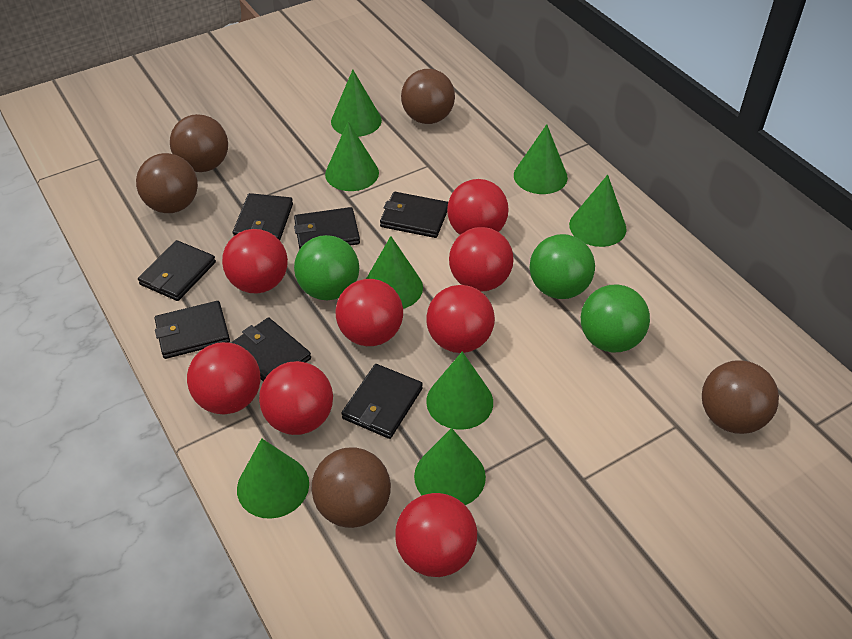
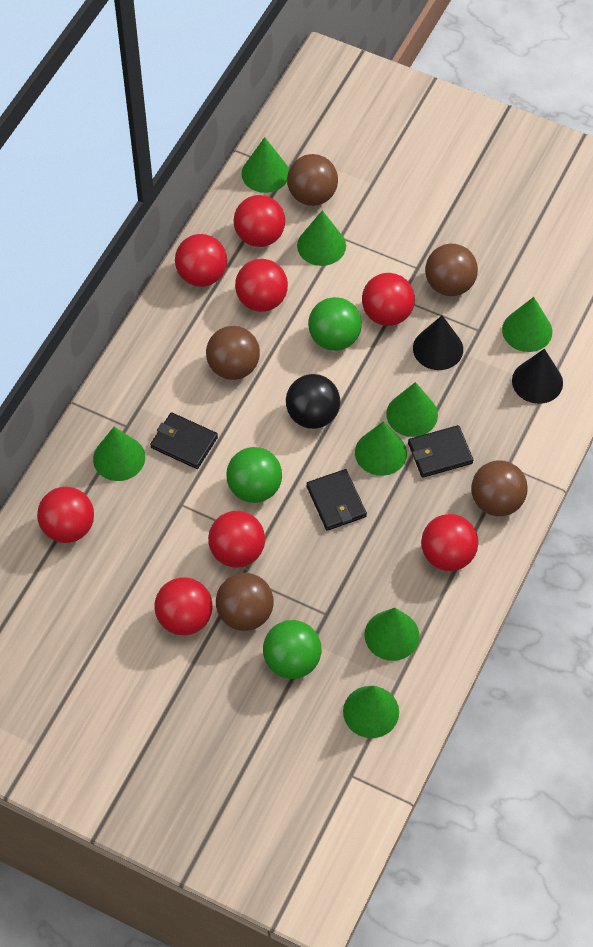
black ball: none = 0 -> [286,374,340,429] = 1
black cone: none = 0 -> [413,315,463,370] [512,349,563,404] = 2
black wallet: [138,240,216,301] [155,301,230,359] [231,317,311,381] [233,193,293,240] [294,207,360,250] [341,364,423,439] [380,192,448,238] = 7 -> [150,412,218,469] [306,469,367,531] [408,425,473,478] = 3

